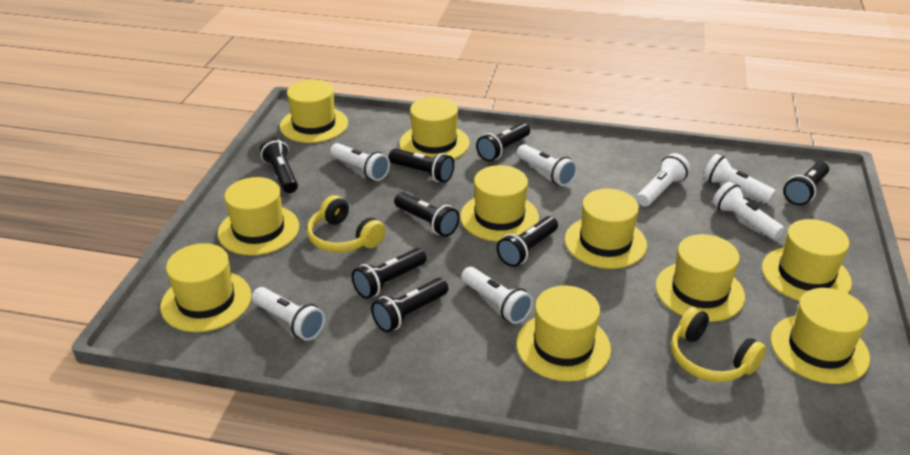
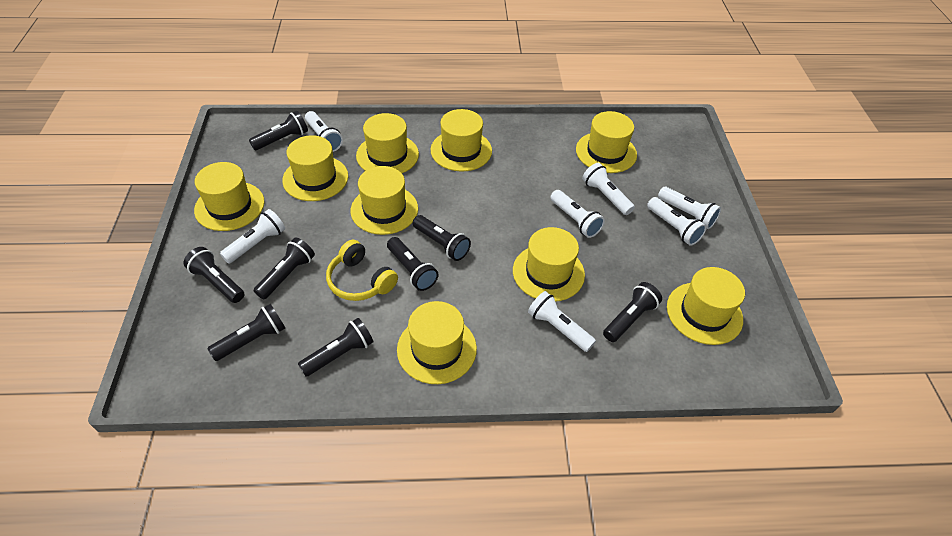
yellow hat: [160,243,251,332] [218,177,299,256] [280,79,348,143] [400,97,470,159] [460,165,539,242] [517,285,611,382] [565,189,647,269] [655,234,745,322] [762,219,852,301] [771,288,870,384] = 10 -> [194,162,265,231] [282,135,348,201] [351,166,418,235] [356,113,419,173] [397,301,477,384] [431,109,492,171] [513,227,585,302] [576,111,637,173] [667,267,745,345] = 9
yellow headphones: [307,195,385,253] [671,307,766,382] = 2 -> [326,240,398,301] = 1

